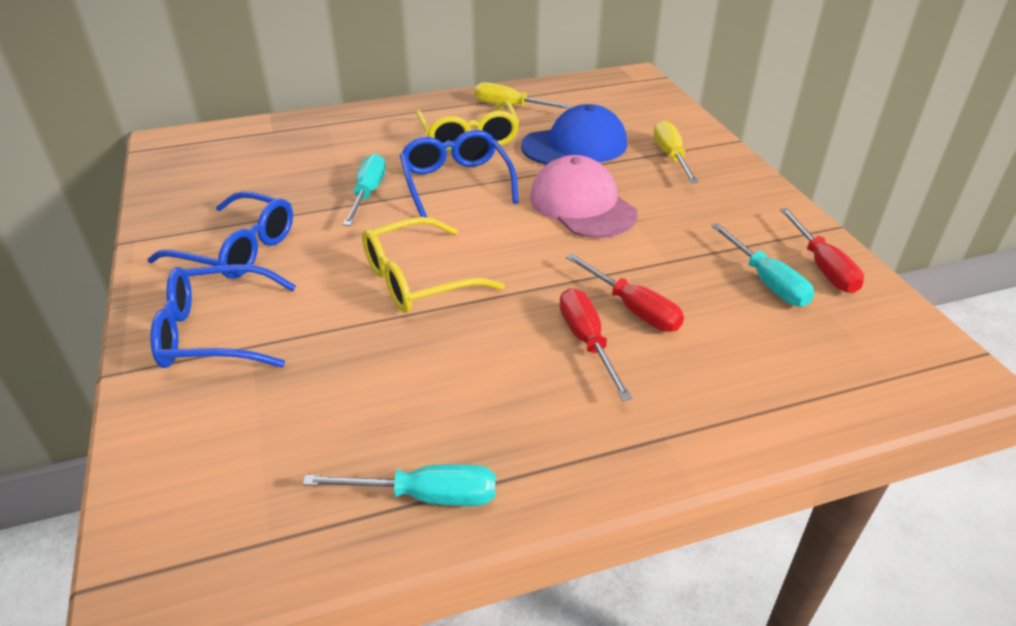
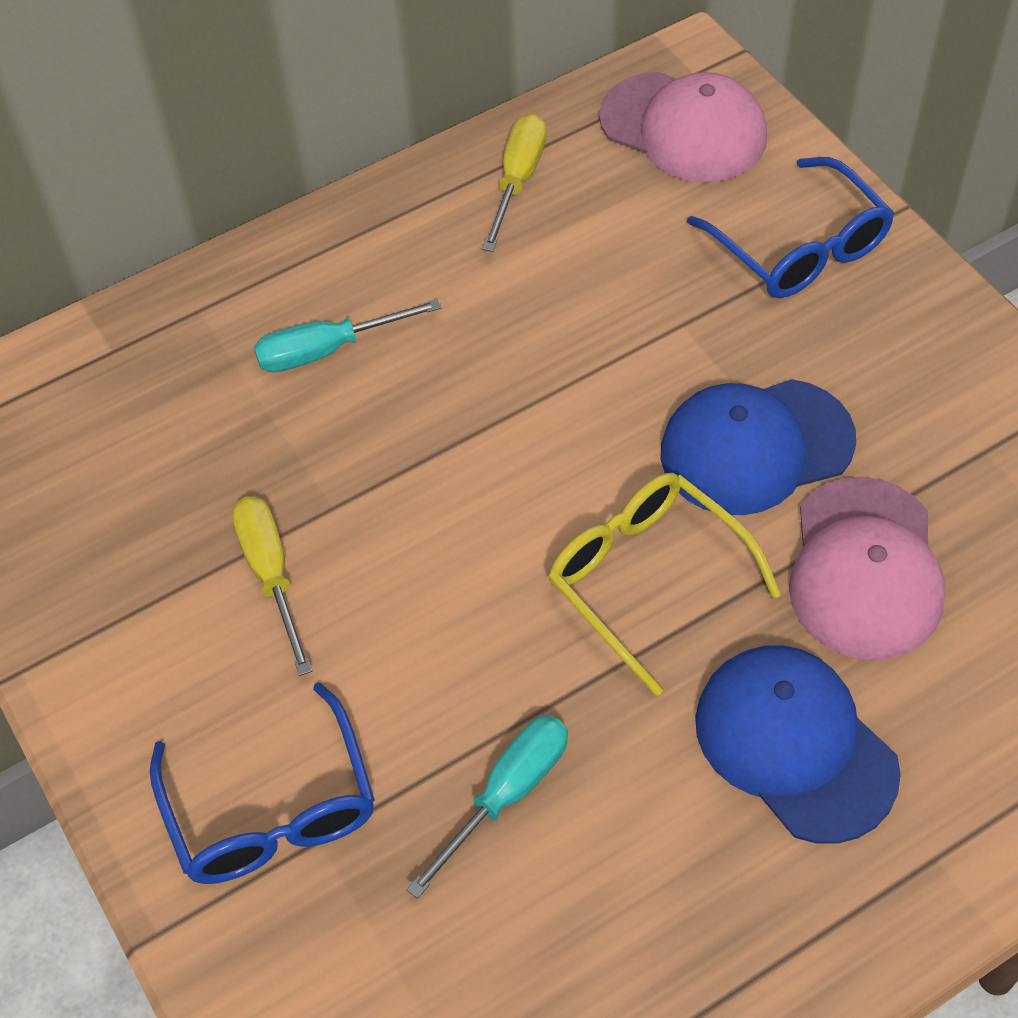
blue cap: [521,104,627,165] = 1 -> [661,379,856,515] [695,645,901,844] = 2
blue glasses: [147,191,293,279] [150,264,296,368] [400,130,519,217] = 3 -> [150,682,375,884] [687,157,894,298] = 2
pink cap: [530,155,638,238] = 1 -> [599,72,767,182] [789,476,945,660] = 2
red screwdriver: [559,288,632,401] [566,254,684,332] [780,208,864,293] = 3 -> none = 0
turquoise screwdriver: [303,464,496,506] [343,154,386,226] [711,223,814,307] = 3 -> [254,299,442,373] [406,715,568,899] = 2
yellow glasses: [362,217,505,313] [416,100,519,152] = 2 -> [548,473,781,696] = 1

